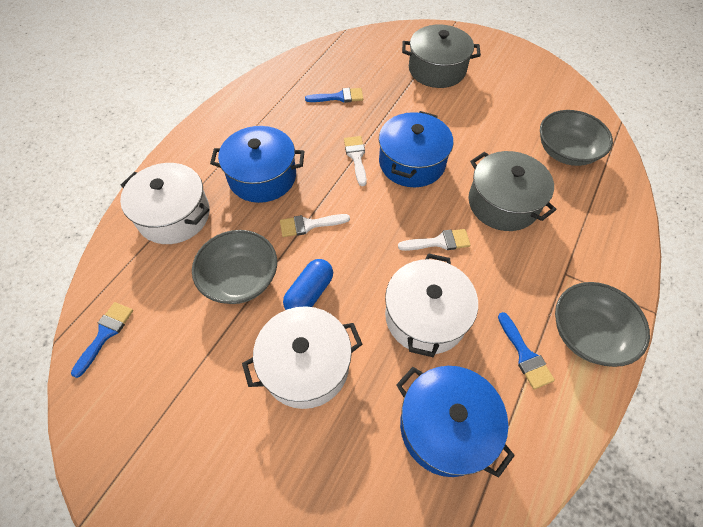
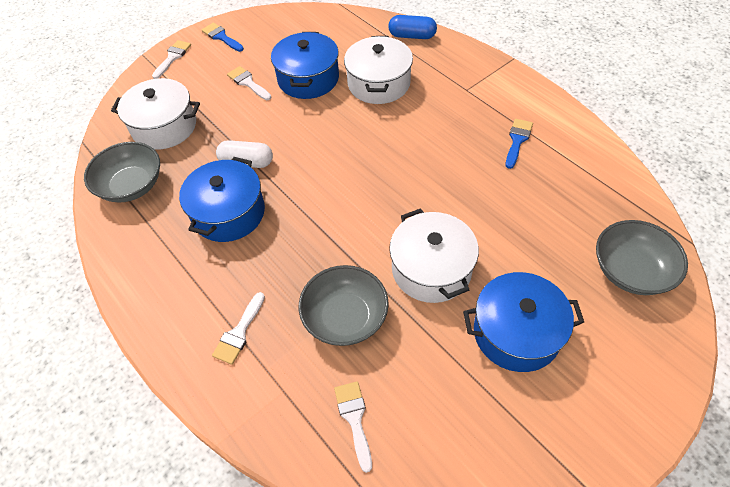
blue brush: [71,302,133,378] [305,88,363,103] [498,312,555,389] = 3 -> [202,23,244,52] [506,119,533,169] = 2
grey pot: [402,25,481,88] [468,151,557,231] = 2 -> none = 0
white brush: [280,214,350,237] [344,136,367,186] [398,229,471,251] = 3 -> [152,40,191,79] [212,292,265,365] [227,66,271,100] [334,381,372,473] = 4
white capsule: none = 0 -> [216,140,273,168] = 1

